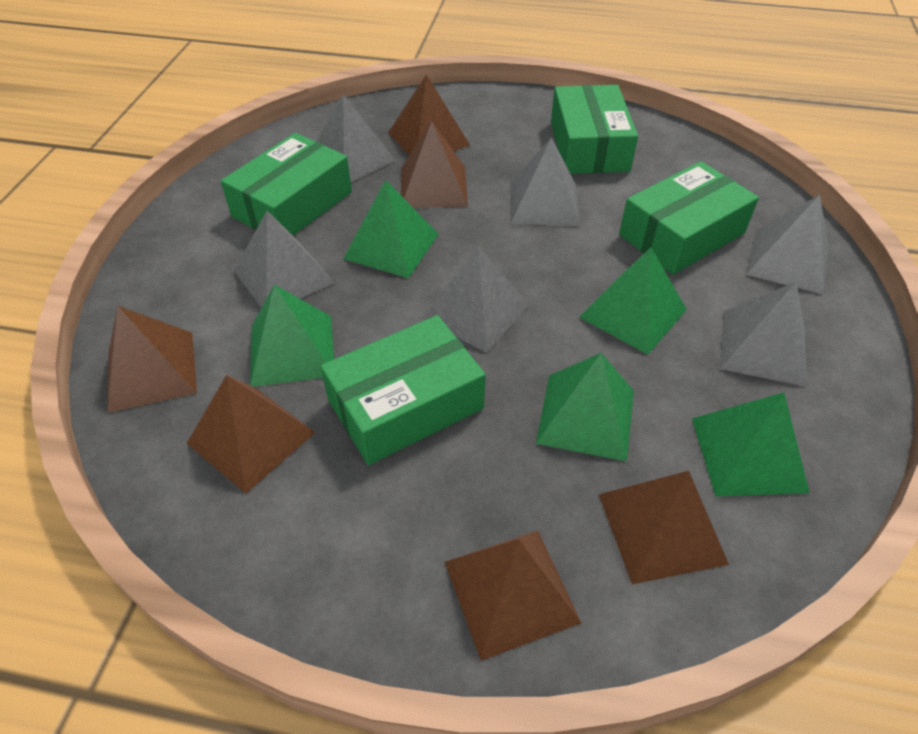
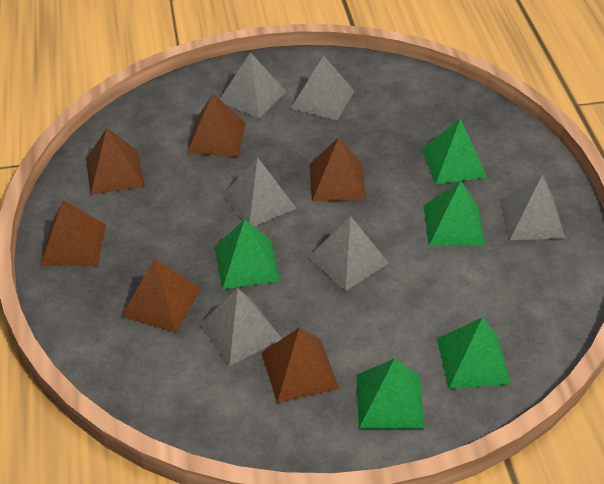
green box: [221,133,352,236] [320,315,486,465] [551,85,638,174] [619,161,759,275] = 4 -> none = 0

